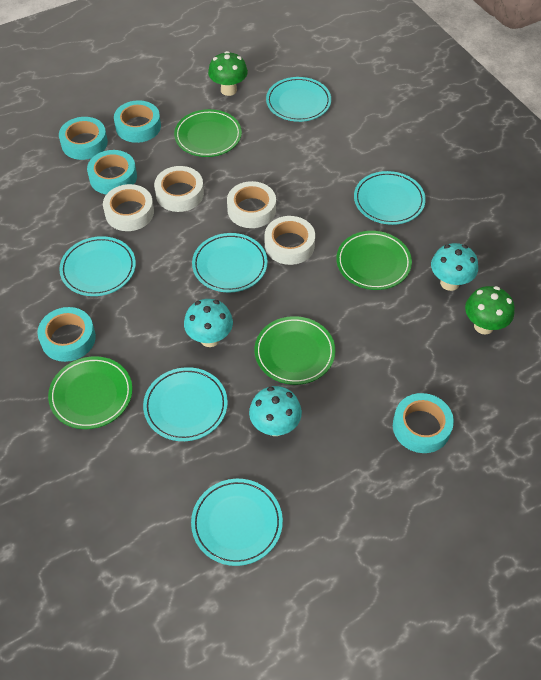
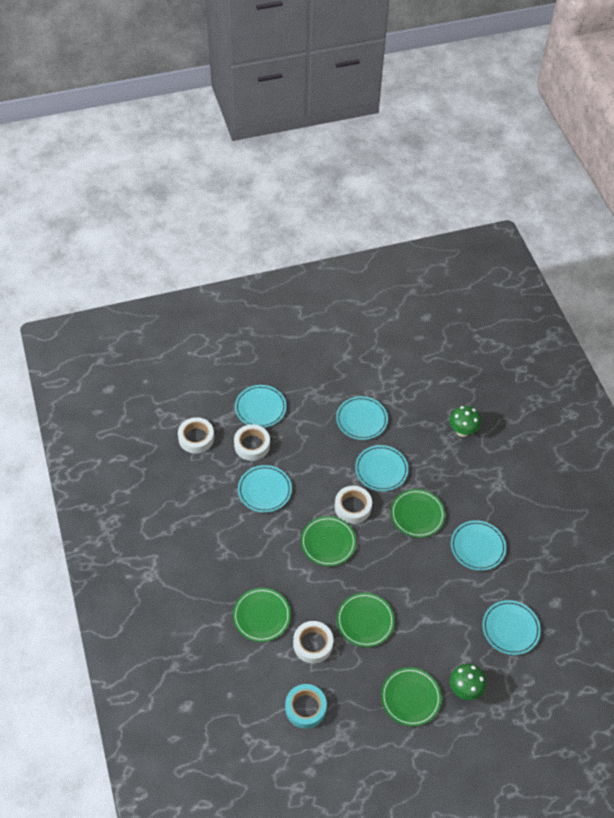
green plate: [48,356,132,429] [174,109,242,157] [255,316,335,385] [336,231,412,290] = 4 -> [233,588,291,642] [301,516,356,566] [337,593,395,647] [381,667,441,726] [391,489,445,538] = 5
turquoise mushroom: [184,299,233,347] [249,386,302,436] [431,243,478,291] = 3 -> none = 0
turquoise tape: [37,307,96,362] [59,117,108,160] [87,150,137,194] [114,100,161,143] [393,393,454,453] = 5 -> [285,684,327,729] = 1

